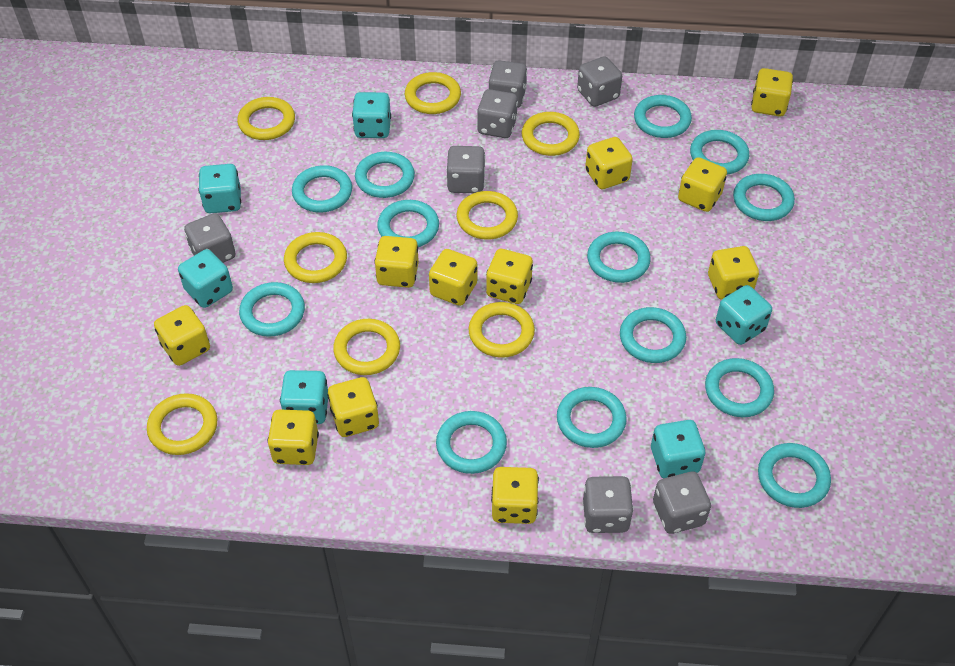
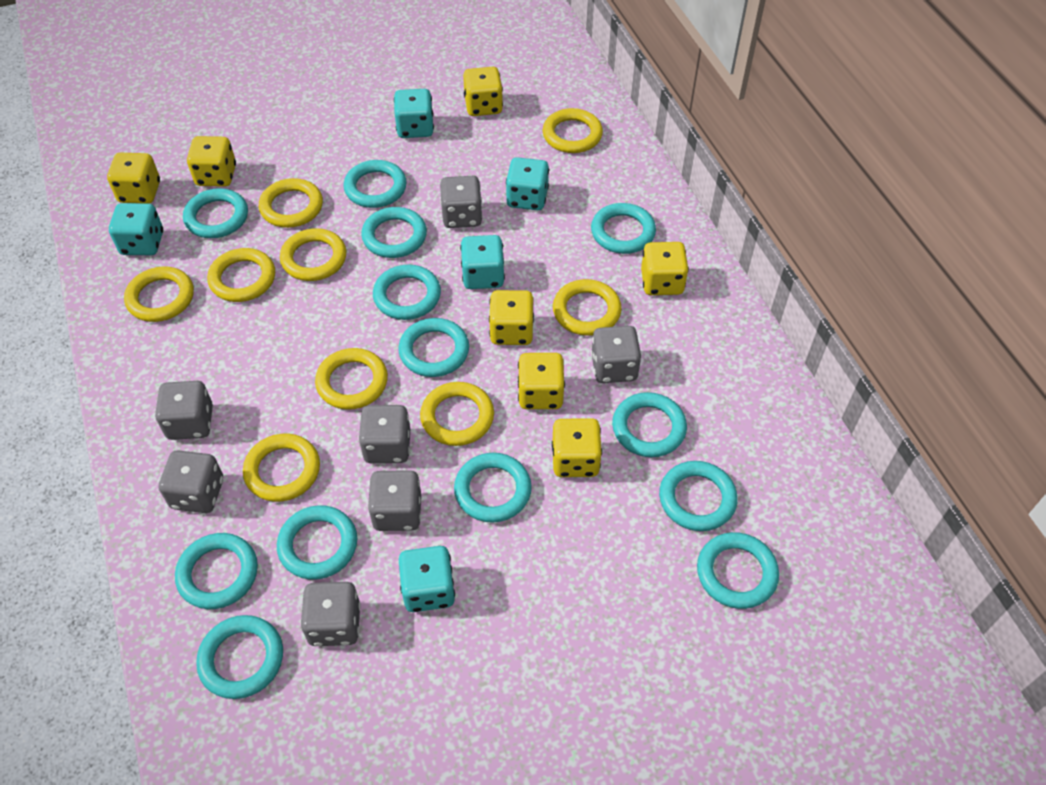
turquoise dice: [178,249,233,308] [198,164,241,213] [280,370,328,424] [352,92,391,138] [651,420,705,478] [716,285,772,345] = 6 -> [109,203,163,255] [394,89,434,138] [399,546,455,612] [460,235,505,289] [506,157,549,210] = 5
yellow dice: [154,305,210,366] [268,409,319,465] [328,377,379,437] [374,236,419,288] [429,249,477,306] [486,249,533,304] [491,467,539,524] [585,137,633,189] [678,157,727,212] [708,246,759,300] [751,68,793,116] = 11 -> [107,153,160,204] [187,136,236,186] [463,67,503,116] [489,290,534,345] [518,353,565,409] [552,418,602,477] [641,242,689,295] = 7
yellow ring: [147,393,217,455] [237,97,295,140] [284,232,347,283] [333,319,400,375] [405,72,461,114] [457,191,518,240] [469,302,535,358] [522,112,580,156] = 8 -> [124,266,194,322] [207,248,275,302] [243,434,320,502] [259,178,323,228] [280,228,346,281] [315,348,388,410] [420,382,494,446] [542,108,603,153] [553,279,622,336] = 9

